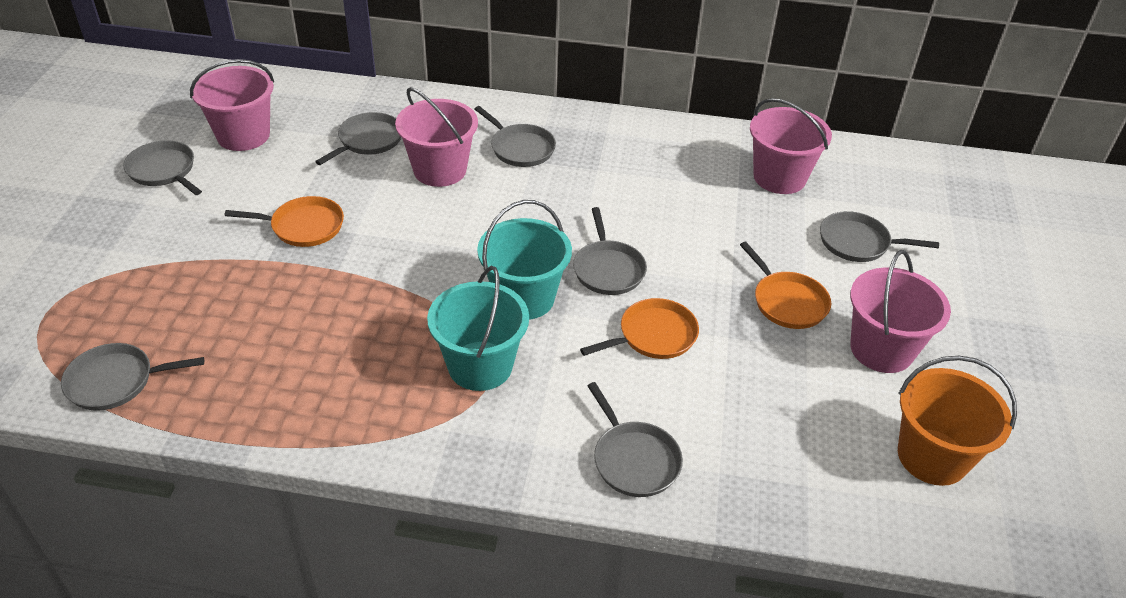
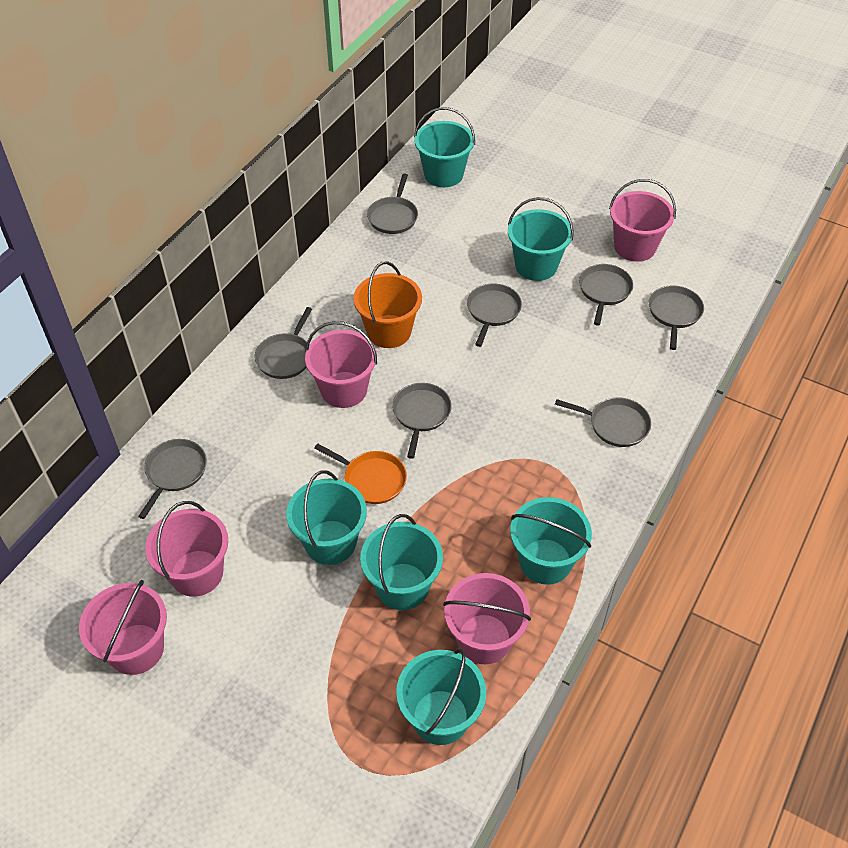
grey pan: [61,343,204,411] [123,140,202,195] [315,112,401,165] [475,106,556,167] [573,207,647,295] [587,382,683,497] [820,211,939,262] = 7 -> [138,439,207,519] [255,307,312,379] [367,173,418,234] [392,383,452,459] [467,283,522,347] [555,397,651,447] [579,264,633,326] [649,285,704,350] = 8
orange pan: [224,196,344,247] [580,298,699,359] [740,242,831,329] = 3 -> [314,444,407,504] = 1
pink bucket: [190,59,274,151] [395,87,478,187] [750,98,832,194] [850,250,951,373] = 4 -> [79,580,167,675] [145,501,228,597] [305,321,377,408] [443,573,531,664] [609,179,676,262] = 5
turquoise bucket: [427,266,529,391] [477,200,572,320] = 2 -> [286,470,367,565] [360,514,443,610] [396,649,486,745] [414,107,475,187] [508,197,574,281] [510,497,592,585] = 6

